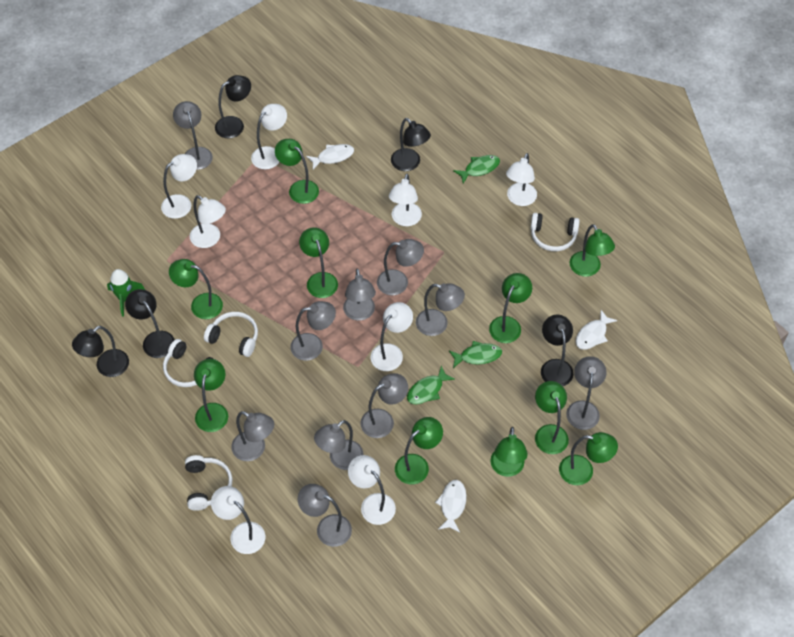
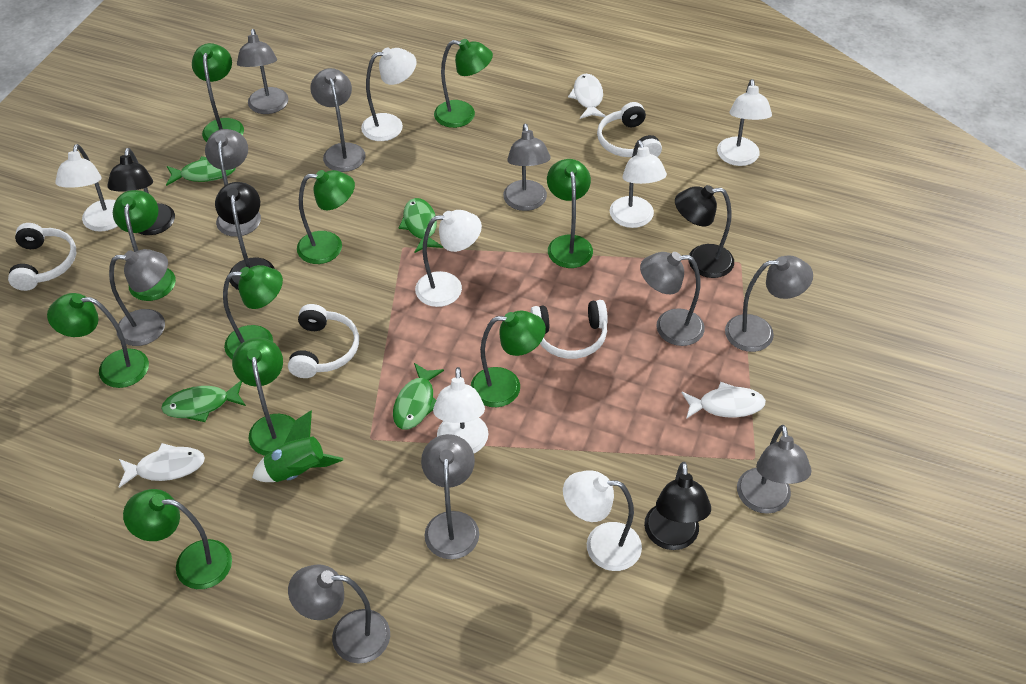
black lamp: [72,326,129,377] [125,289,175,358] [215,75,251,138] [391,118,431,171] [541,315,573,386] = 5 -> [107,148,175,235] [215,182,275,290] [644,462,711,550] [675,185,734,278] = 4
green fish: [407,365,455,404] [449,341,502,368] [453,155,500,183] = 3 -> [161,381,246,422] [166,156,236,186] [393,363,444,429] [399,198,443,253] = 4
white lamp: [161,154,197,219] [190,195,226,248] [211,486,265,554] [251,104,287,169] [348,455,396,525] [371,302,413,371] [389,174,422,226] [506,153,537,206] = 8 -> [55,144,118,232] [361,48,417,141] [415,210,482,307] [433,367,488,453] [563,470,642,571] [610,140,667,228] [717,79,772,166] = 7

